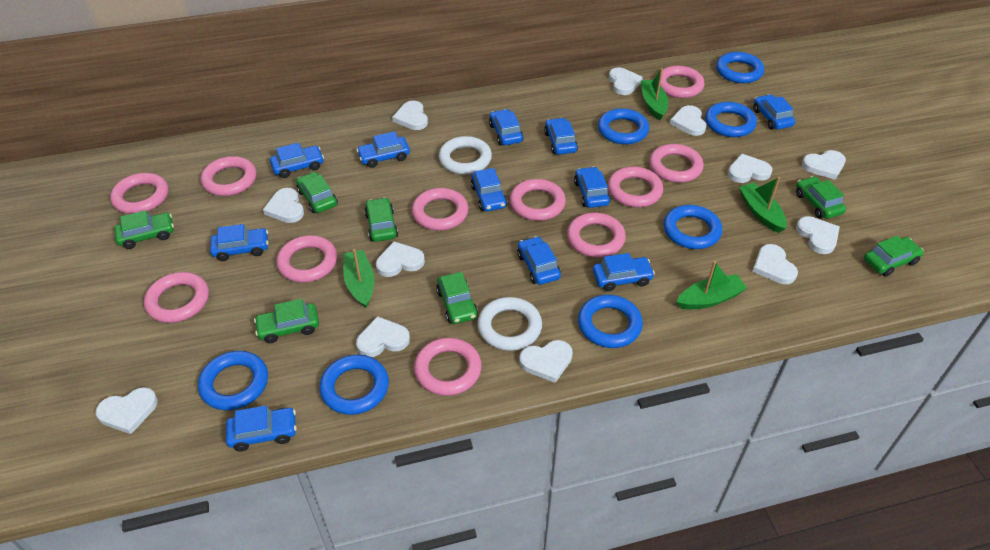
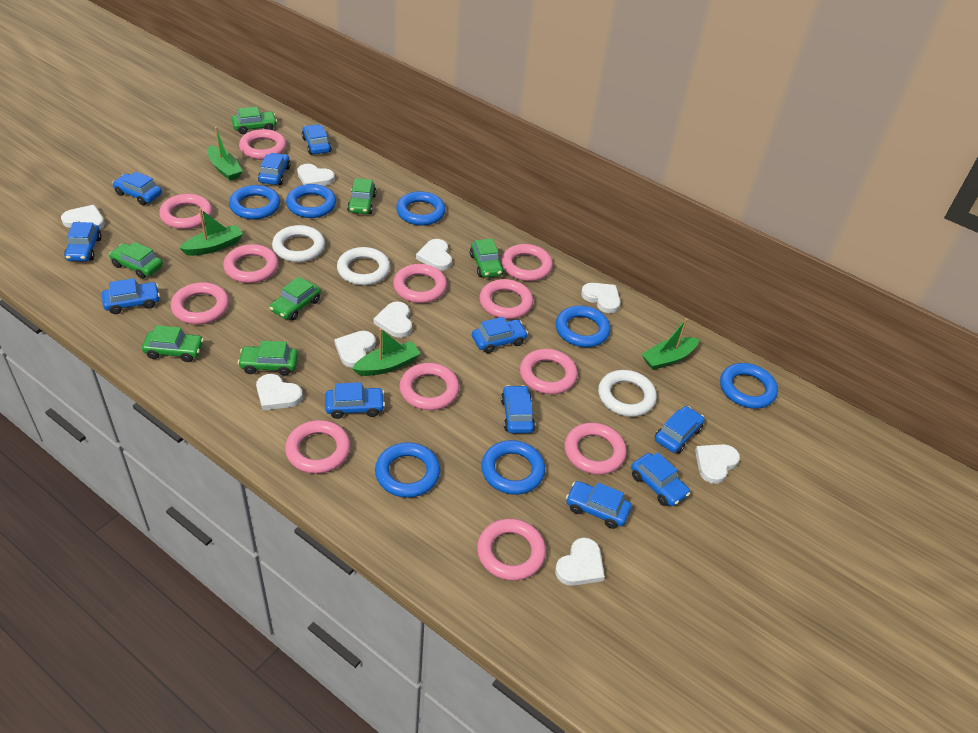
pink ring: [110,173,169,214] [144,272,209,323] [201,156,257,196] [276,235,337,283] [412,188,468,230] [414,338,482,396] [510,179,566,221] [567,213,626,258] [608,167,663,207] [649,144,703,183] [660,66,705,98] = 11 -> [159,194,212,229] [171,282,229,324] [223,244,278,283] [239,129,287,160] [285,420,350,474] [393,264,447,303] [399,363,459,410] [477,518,546,581] [480,279,533,319] [501,244,553,281] [520,349,578,394] [564,423,627,475] = 12
white heart: [95,387,158,434] [263,188,304,223] [356,316,410,357] [376,242,425,277] [392,101,428,130] [519,340,573,383] [609,67,643,95] [670,105,706,136] [728,154,773,183] [752,244,798,284] [796,216,840,254] [802,150,846,180] = 12 -> [61,205,105,230] [256,374,303,410] [297,164,335,186] [334,331,376,368] [373,302,412,338] [416,239,452,271] [555,538,605,586] [581,283,620,313] [695,444,740,484] = 9
white ring: [439,136,492,175] [477,297,542,351] = 2 -> [272,225,325,262] [337,247,390,285] [598,370,657,417] = 3

